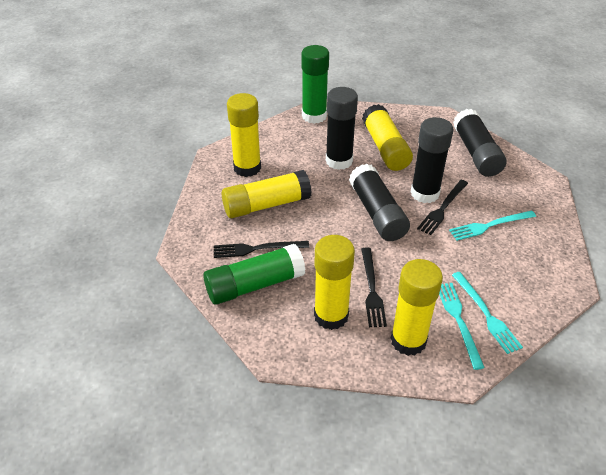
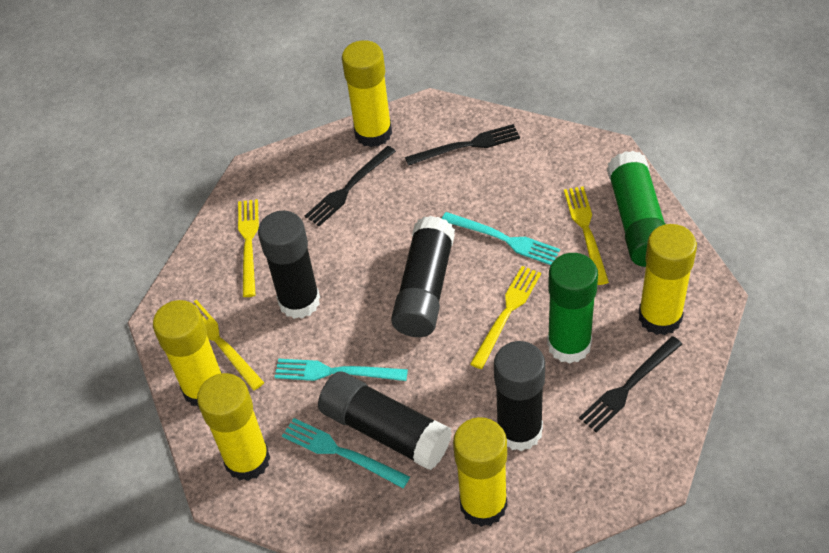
yellow fork: none = 0 -> [194,300,264,390] [238,199,259,297] [470,266,541,369] [564,186,609,285] = 4

